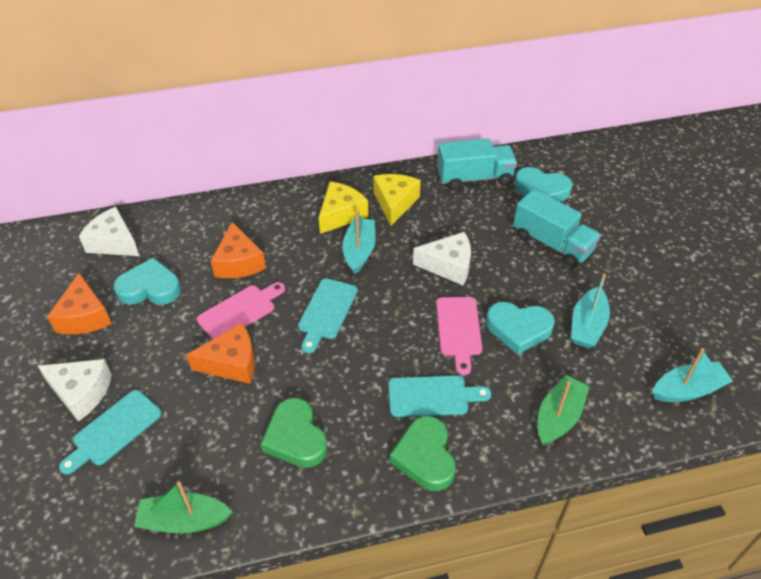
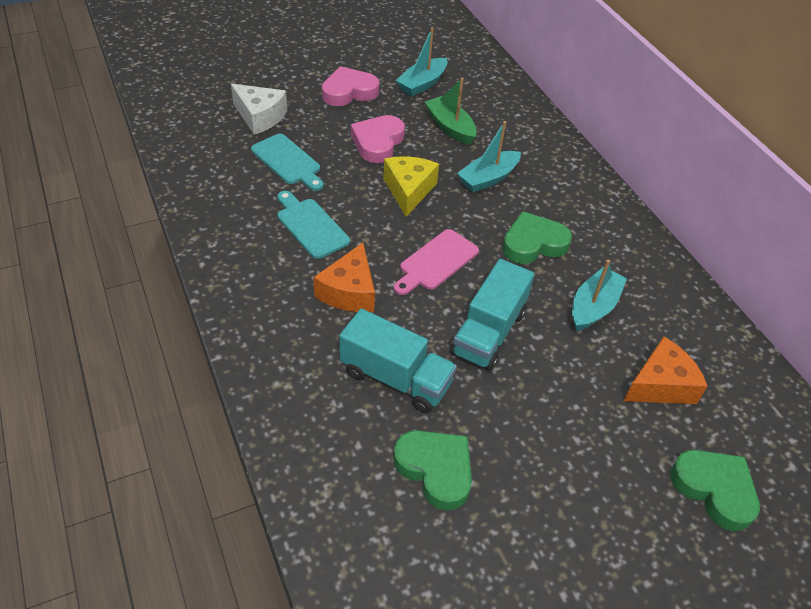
green boat: [134,481,232,533] [538,375,590,445] = 2 -> [425,78,477,145] = 1
green heart: [261,398,327,468] [390,416,456,491] = 2 -> [393,430,472,511] [502,211,572,264] [670,450,760,531] = 3
orange cheese: [47,273,112,334] [186,323,255,384] [211,222,266,278] = 3 -> [314,243,375,312] [624,337,708,404] = 2
pink cutting board: [197,282,285,339] [436,297,482,375] = 2 -> [394,229,479,295] = 1
pink heart: none = 0 -> [322,66,380,106] [351,115,405,163] = 2
turquoise cutting board: [59,390,161,475] [298,278,358,353] [388,376,491,417] = 3 -> [251,134,324,191] [277,191,350,259] = 2
turquoise heart: [114,258,181,305] [486,302,555,355] [515,167,572,202] = 3 -> none = 0
white cheese: [38,359,112,422] [79,207,140,256] [413,232,471,285] = 3 -> [231,84,287,135] = 1
yellow cheese: [319,181,368,234] [373,174,421,226] = 2 -> [383,156,439,217] = 1

